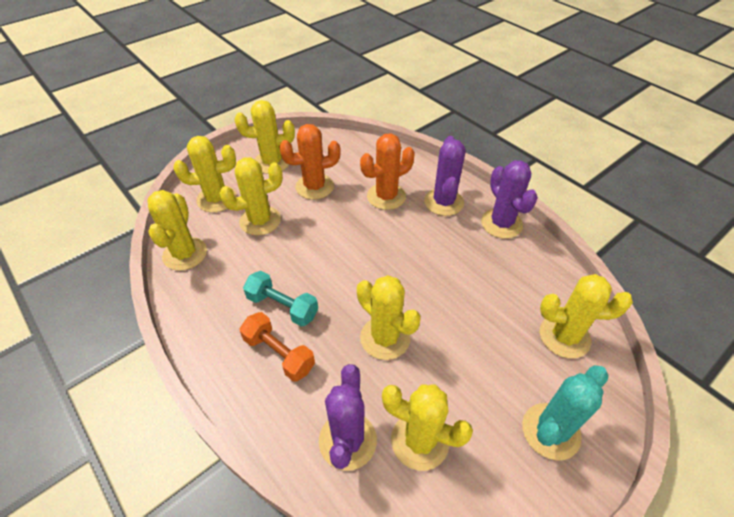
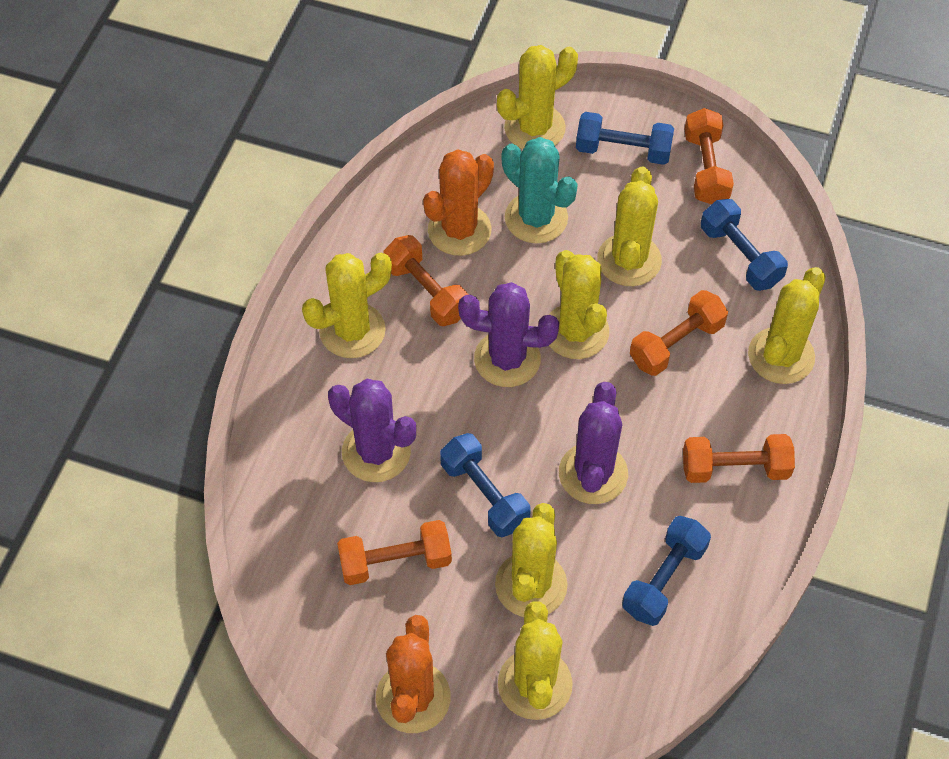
blue dumbbell: none = 0 -> [440,433,531,537] [576,112,674,165] [622,516,711,626] [701,199,788,291] = 4
orange dumbbell: [240,312,315,382] = 1 -> [337,520,452,585] [383,235,469,326] [630,290,728,376] [683,434,795,483] [684,108,734,204] = 5
turquoise dumbbell: [243,271,318,327] = 1 -> none = 0

